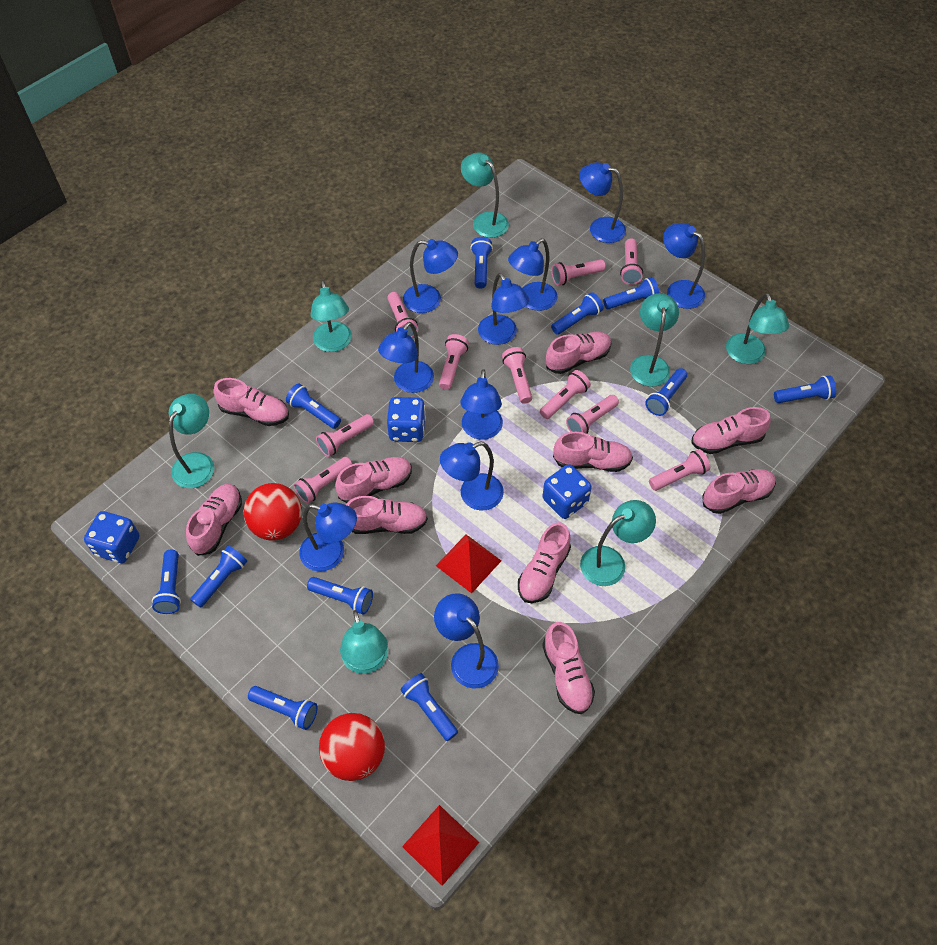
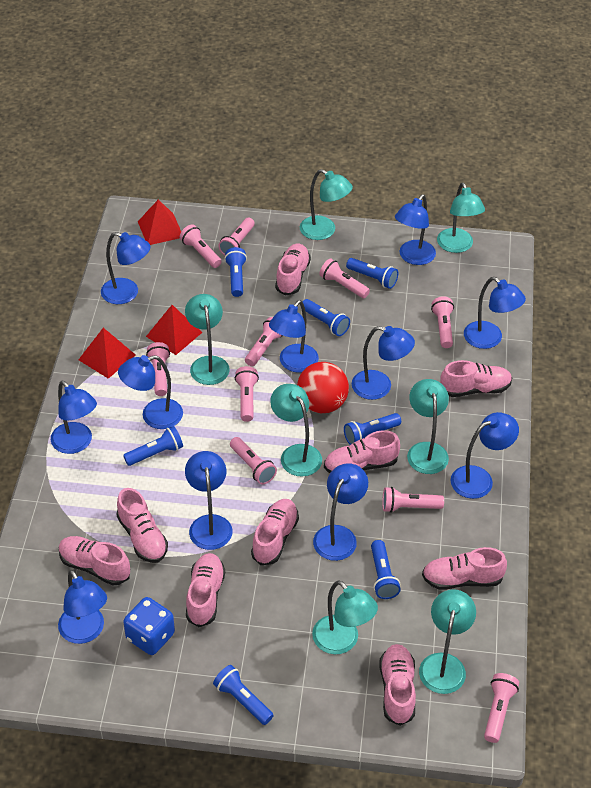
blue dice: [84,511,139,563] [387,397,426,442] [543,464,592,519] = 3 -> [123,597,175,655] = 1
blue flashlight: [152,550,181,614] [190,546,247,608] [248,686,318,730] [286,383,341,429] [307,577,373,615] [400,673,458,741] [470,237,493,288] [551,292,603,335] [603,277,659,309] [645,368,687,416] [774,375,836,403] = 11 -> [123,426,183,466] [213,665,274,725] [225,247,247,297] [303,299,350,336] [344,413,401,445] [346,258,398,289] [371,540,401,599] = 7
blue lamp: [299,502,357,572] [378,322,434,393] [403,239,458,313] [434,593,499,689] [440,442,504,510] [460,369,503,440] [478,273,529,345] [508,239,557,311] [579,162,626,243] [663,223,705,309] = 10 -> [51,381,97,454] [58,569,107,644] [101,232,151,304] [118,355,183,429] [185,451,232,550] [269,300,319,373] [313,463,368,561] [352,326,415,400] [395,194,436,265] [451,412,519,499] [464,277,526,349] = 11
pink shoe: [186,484,242,556] [213,378,289,426] [335,457,412,503] [346,496,428,534] [518,522,571,603] [542,622,595,714] [546,332,612,374] [553,432,633,472] [691,407,771,454] [702,469,776,514] = 10 -> [59,536,130,585] [116,488,168,563] [186,553,225,627] [251,499,299,565] [275,244,311,295] [324,430,400,473] [379,644,416,726] [422,547,507,590] [440,360,512,397] = 9
red ball: [243,483,302,541] [319,713,385,781] = 2 -> [297,362,349,413] = 1
red pyramid: [402,805,479,886] [436,534,501,593] = 2 -> [78,328,136,379] [138,199,181,245] [146,305,203,355] = 3

